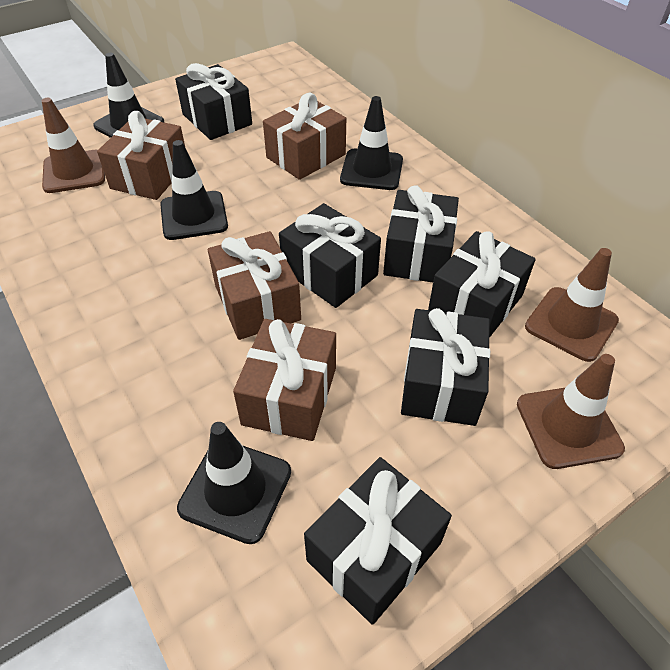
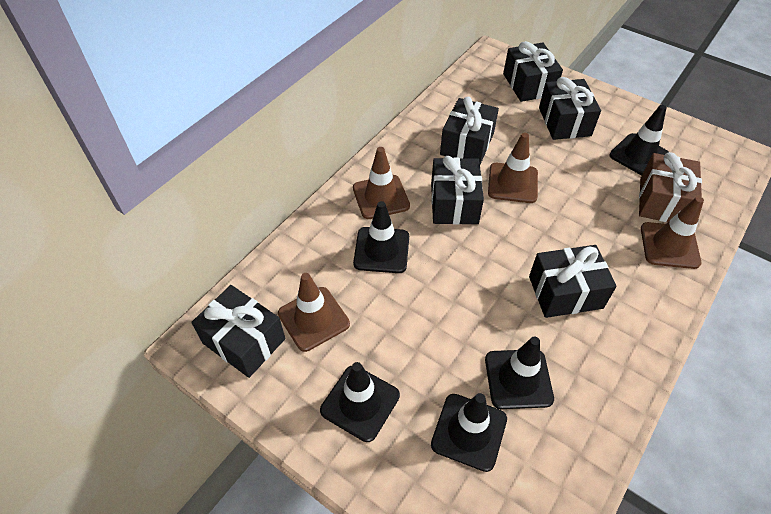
black traffic cone: [93,53,165,138] [160,140,228,240] [177,422,291,544] [340,96,403,190] = 4 -> [320,362,400,442] [353,201,409,273] [431,393,507,472] [485,336,554,409] [610,105,669,176] = 5
brown gift: [97,111,185,200] [208,231,301,340] [233,319,336,441] [263,93,346,180] = 4 -> [639,152,702,222] = 1
brown traffic cone: [42,98,105,193] [517,354,625,469] [525,248,619,362] = 3 -> [278,273,350,352] [353,147,410,219] [488,133,538,203] [641,196,704,269] = 4

